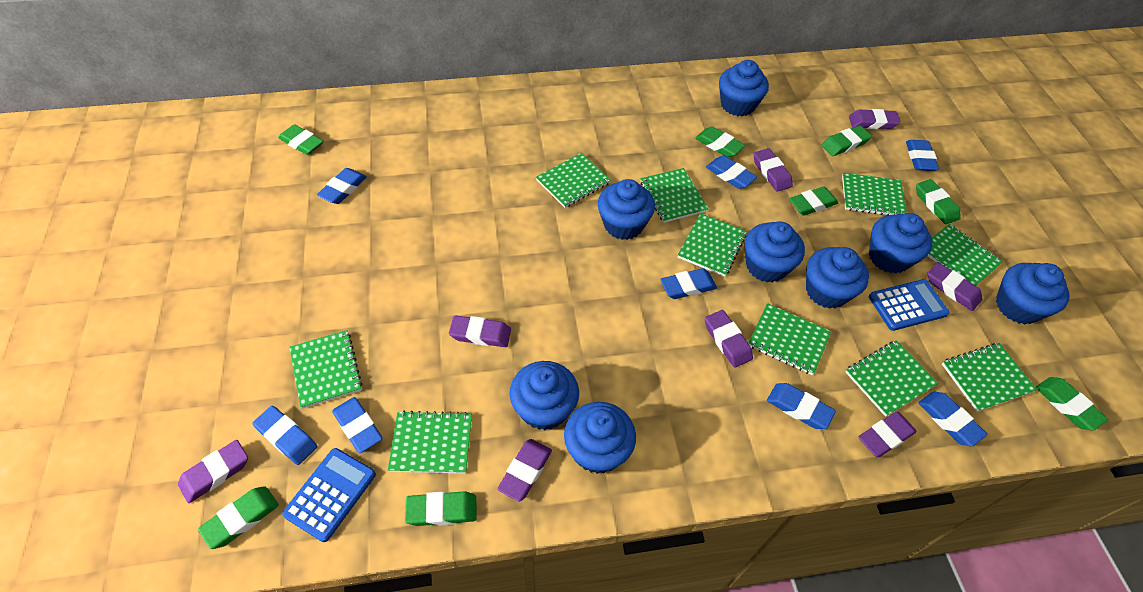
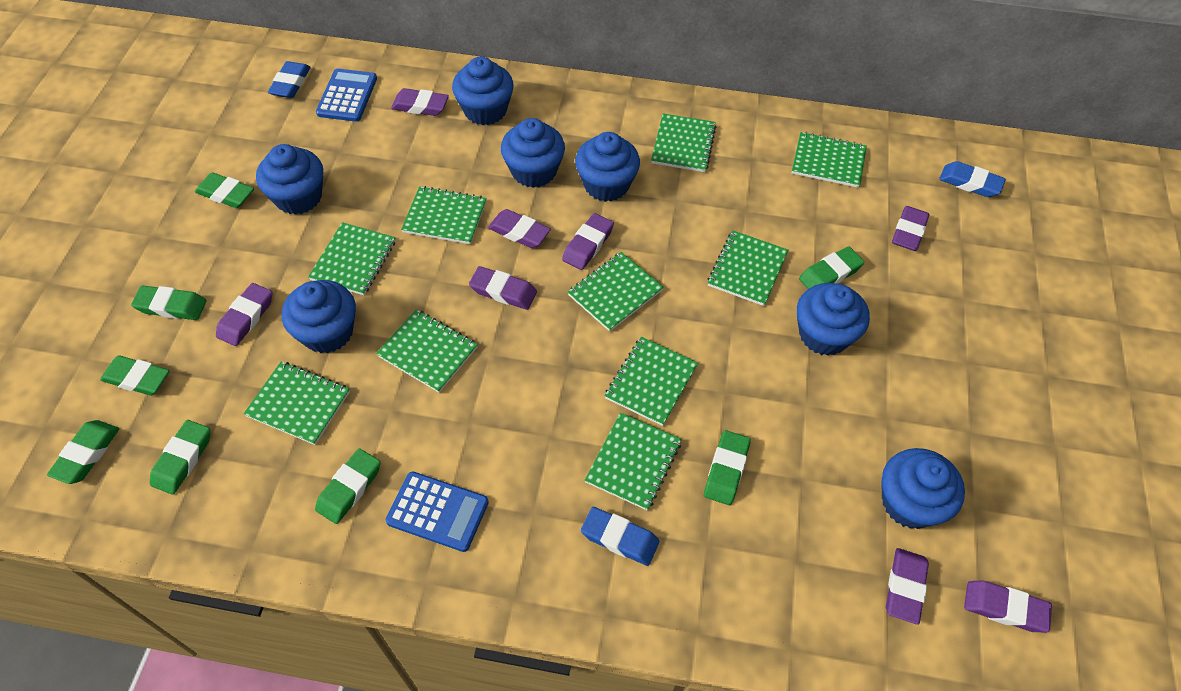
blue cupcake: [510,361,579,430] [564,402,636,474] [598,179,655,240] [719,60,769,116] [745,221,805,283] [806,247,869,309] [869,213,933,274] [996,263,1070,324] = 8 -> [256,144,323,215] [282,280,356,353] [452,57,514,125] [501,118,565,188] [575,132,640,202] [797,283,870,356] [881,448,965,529] = 7
blue eraser: [253,406,318,465] [317,168,367,204] [332,397,382,453] [660,268,717,299] [706,155,757,189] [767,383,836,429] [906,140,939,171] [918,392,987,447] = 8 -> [268,61,311,98] [581,507,659,566] [939,161,1006,197] = 3

